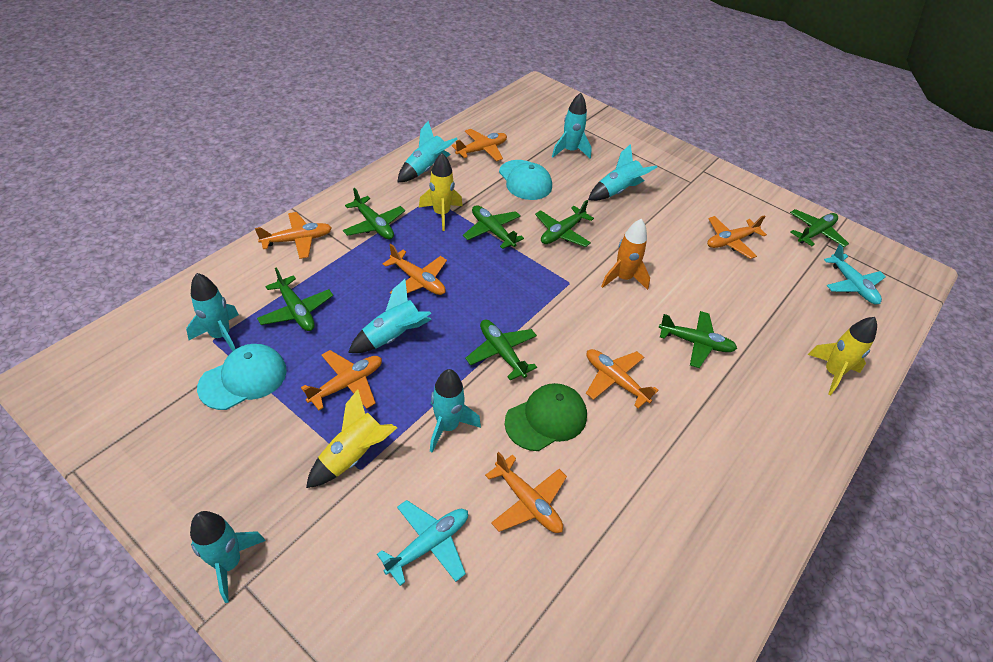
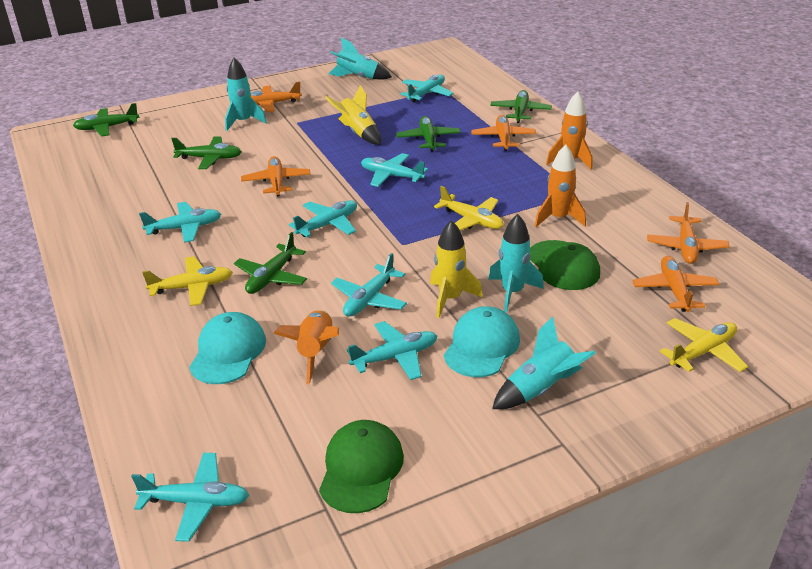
green cap: [505,383,587,451] = 1 -> [319,420,404,513] [530,240,600,290] = 2
green plane: [257,267,333,331] [343,188,405,240] [463,205,524,249] [465,320,537,380] [535,200,594,247] [659,311,737,368] [790,209,849,247] = 7 -> [73,103,139,137] [171,137,242,169] [234,232,307,294] [396,116,461,152] [490,90,552,123] = 5
orange plane: [255,212,332,259] [301,350,382,410] [383,244,447,295] [452,129,507,161] [485,452,567,533] [586,349,659,409] [707,215,767,259] = 7 -> [241,156,311,196] [251,82,302,112] [471,115,536,151] [632,256,719,312] [647,202,730,264] = 5
orange rocket: [601,219,650,290] = 1 -> [273,310,339,384] [535,145,586,227] [546,92,593,170] = 3
turquoise plane: [377,500,468,586] [824,244,886,304] = 2 -> [131,453,249,542] [139,202,221,243] [289,200,357,237] [331,253,407,317] [347,321,437,380] [361,153,428,187] [400,75,454,102] = 7
turquoise rocket: [186,273,239,351] [190,511,266,603] [348,279,432,353] [398,121,457,182] [430,369,481,452] [552,93,592,159] [588,144,657,201] = 7 -> [225,57,267,131] [328,37,392,80] [488,214,544,312] [492,316,596,409] = 4
yellow plane: none = 0 -> [142,256,233,306] [434,186,504,230] [660,318,748,372] = 3
yellow rocket: [306,389,397,488] [419,153,463,231] [807,317,877,395] = 3 -> [325,85,381,145] [430,220,483,318] = 2

